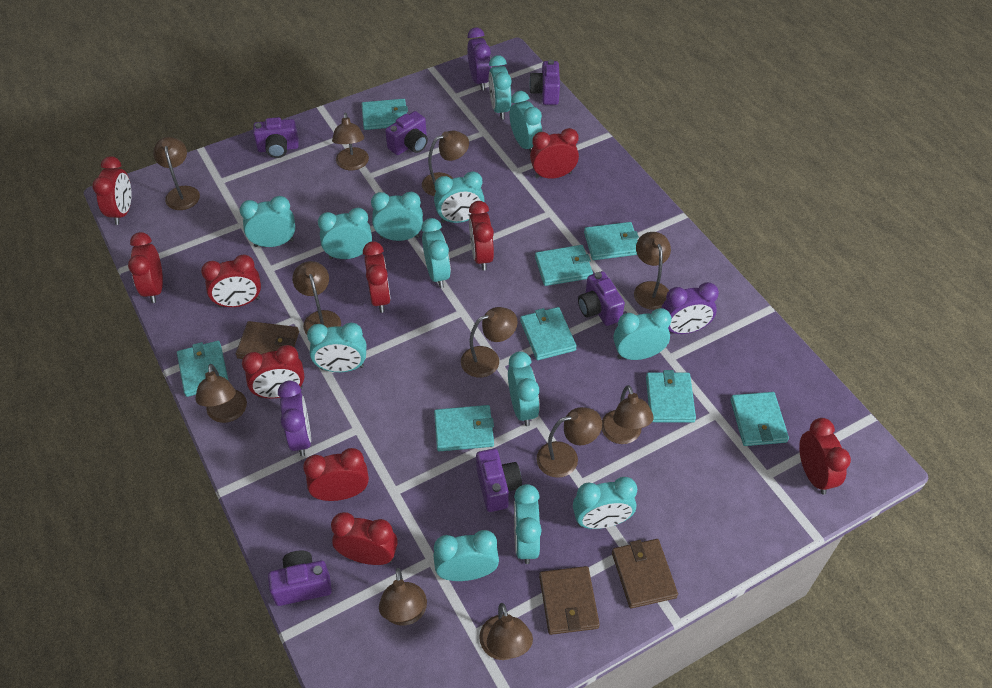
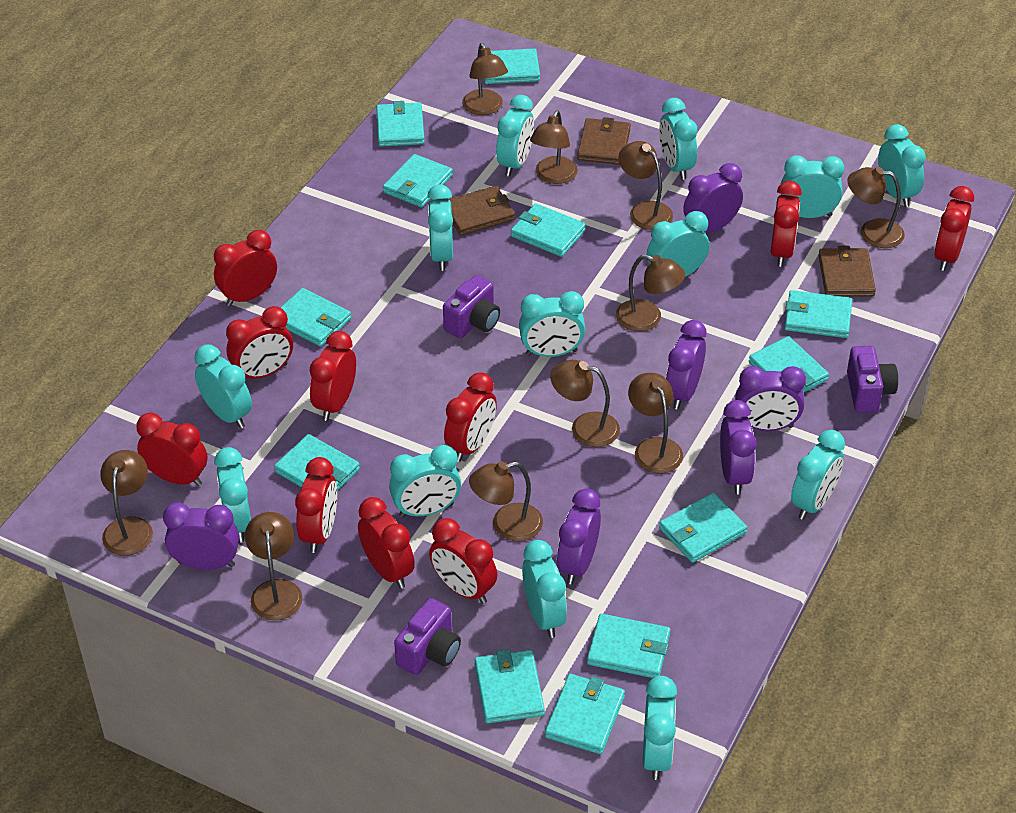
brown lamp: [153,137,200,210] [195,364,247,423] [292,261,341,334] [332,113,369,170] [379,568,427,626] [422,131,469,196] [461,307,517,378] [479,603,533,660] [536,407,602,478] [601,385,654,444] [634,232,671,310] = 11 -> [100,450,153,556] [245,512,302,620] [462,43,508,115] [469,461,543,541] [530,110,578,184] [550,360,620,447] [616,254,685,331] [619,141,673,230] [628,373,683,473] [847,167,905,248] = 10
purple camera: [253,117,299,158] [268,550,332,606] [385,111,428,155] [476,449,522,512] [529,60,560,105] [578,271,625,326] = 6 -> [394,598,461,675] [443,275,500,338] [847,346,898,412] = 3
purple clock: [278,380,311,456] [467,27,491,90] [661,282,719,334] = 3 -> [163,502,239,570] [557,489,601,584] [666,320,706,410] [683,163,743,233] [720,400,757,494] [735,366,806,431] = 6
turquoise wallet: [177,341,229,397] [362,99,408,130] [434,405,494,451] [520,307,577,360] [535,245,593,286] [584,222,639,260] [646,370,696,423] [730,392,789,446] = 8 -> [274,434,360,491] [280,288,351,347] [376,101,424,147] [383,154,453,207] [475,649,545,723] [484,49,540,84] [511,203,586,257] [545,674,625,754] [587,614,670,678] [659,493,747,563] [749,336,829,393] [785,290,852,338] = 12

